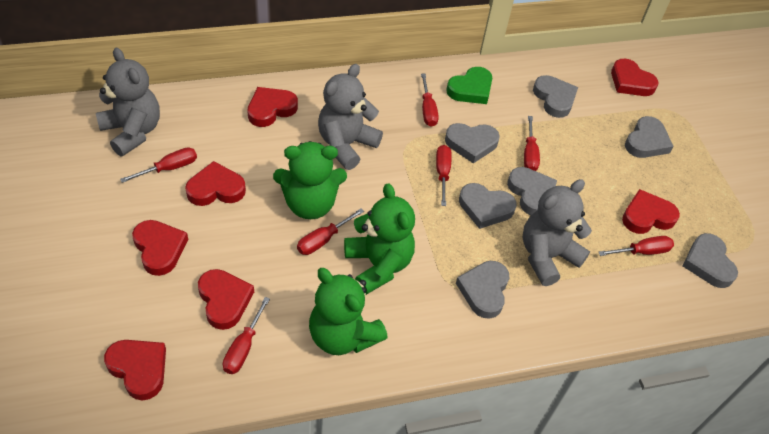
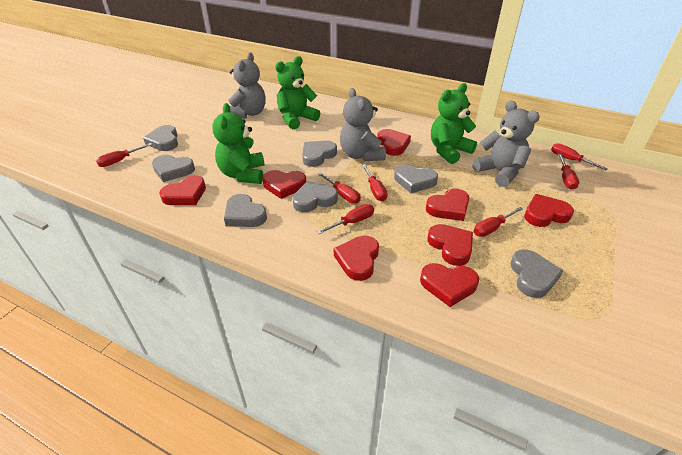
green heart: [446,67,492,104] = 1 -> none = 0
red heart: [104,340,166,400] [132,220,188,276] [185,161,246,206] [198,269,254,330] [247,87,298,127] [611,59,658,96] [622,189,680,234] = 7 -> [159,175,206,205] [262,170,306,199] [334,236,379,281] [377,129,411,156] [420,263,479,307] [426,188,469,221] [428,224,473,266] [524,194,574,227] = 8

